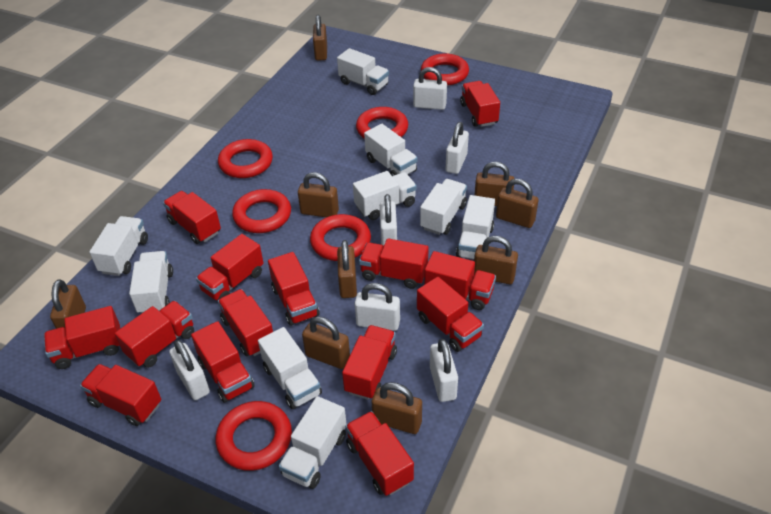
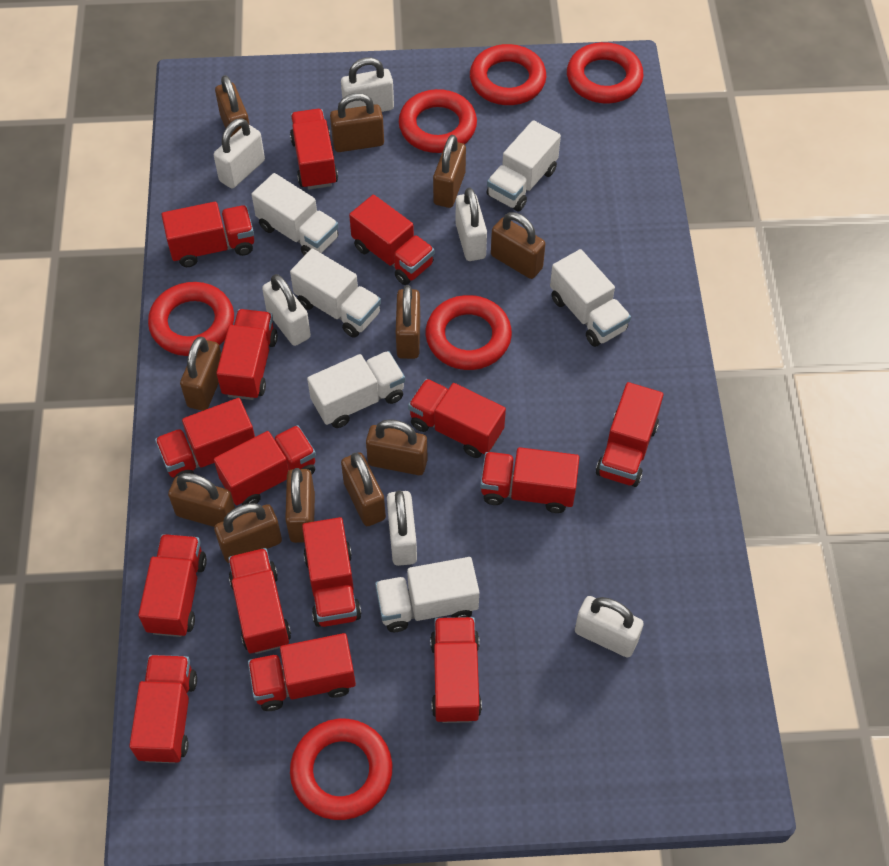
brown padlock: [50,279,86,329] [298,172,339,217] [302,317,350,369] [313,15,327,61] [337,240,357,298] [372,382,422,434] [474,162,514,206] [474,236,518,284] [496,179,539,228] = 9 -> [168,473,235,527] [180,337,221,411] [214,503,282,563] [215,75,250,138] [285,468,315,543] [330,93,384,152] [341,452,386,526] [366,419,428,475] [396,285,420,359] [433,135,466,208] [491,212,545,279] = 11
red truck: [44,306,120,369] [80,364,161,426] [115,301,194,368] [163,191,221,244] [191,321,255,403] [196,234,264,300] [218,289,273,356] [268,252,320,326] [342,325,397,400] [345,411,414,496] [359,238,429,289] [417,277,484,352] [424,251,496,310] [460,81,500,127] = 14 -> [129,655,197,763] [138,534,207,637] [155,398,255,479] [162,202,254,267] [214,425,316,505] [216,309,278,400] [228,548,291,654] [248,633,356,711] [290,109,338,190] [302,517,361,627] [349,195,434,285] [408,379,506,458] [430,617,482,723] [480,447,580,513] [596,382,663,487] = 15
white truck: [89,216,148,276] [129,251,173,313] [258,327,322,409] [279,396,347,489] [337,48,389,95] [353,171,417,220] [364,124,418,176] [420,179,467,235] [456,195,495,260] = 9 -> [252,173,339,256] [290,248,381,338] [307,351,405,428] [375,557,479,632] [487,120,561,212] [550,249,631,347] = 6

